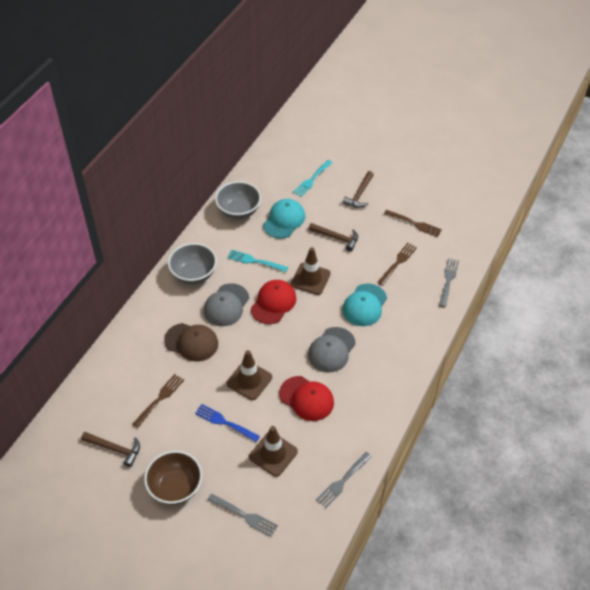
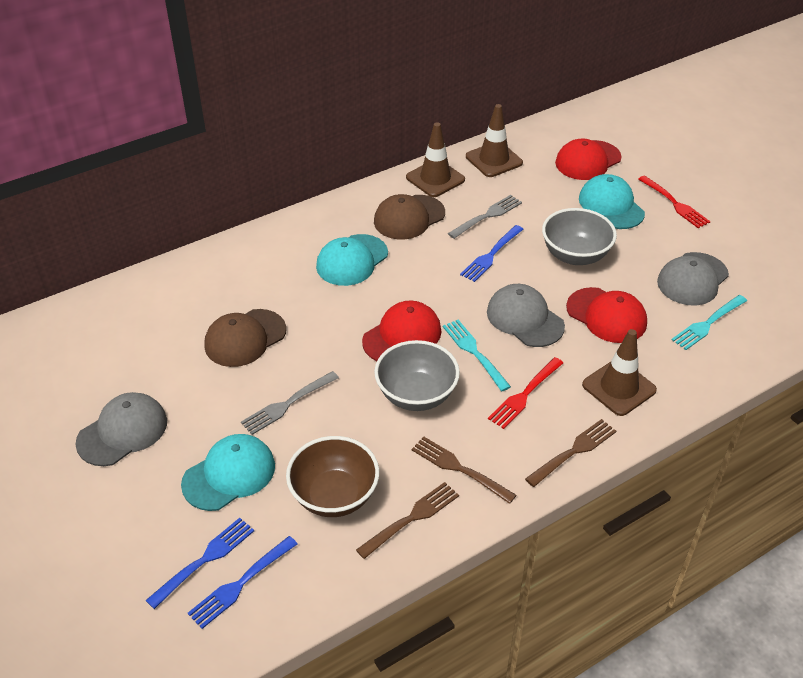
blue fork: [195,404,260,442] = 1 -> [145,518,254,609] [188,536,297,629] [460,225,524,282] = 3
brown cap: [164,323,218,361] = 1 -> [204,309,286,367] [374,194,445,240] = 2
brown hammer: [81,432,140,467] [308,223,358,251] [342,171,374,208] = 3 -> none = 0
grey cap: [204,283,249,326] [308,327,356,372] = 2 -> [75,392,167,466] [487,284,565,347] [657,252,729,306] = 3
grey fork: [208,494,278,537] [316,452,372,508] [439,258,459,307] = 3 -> [241,371,339,435] [448,195,522,239] = 2
red cap: [251,280,297,324] [279,376,334,421] = 2 -> [362,301,442,361] [555,139,622,180] [566,287,647,343] = 3
red fork: none = 0 -> [488,357,563,429] [638,176,710,228] = 2
turquoise cap: [263,199,305,239] [343,284,387,326] = 2 -> [181,434,275,511] [316,234,388,286] [579,174,645,229] = 3

